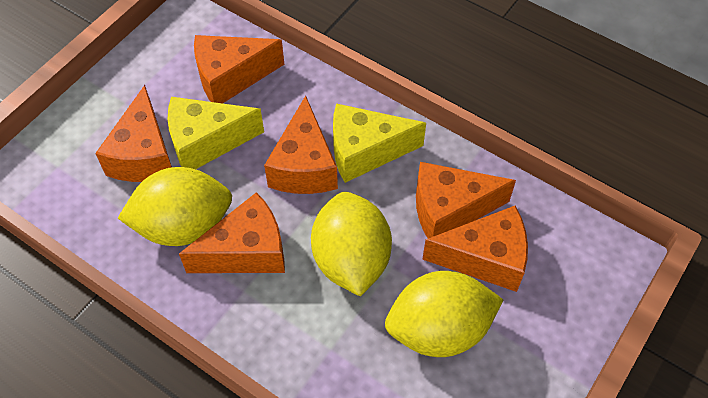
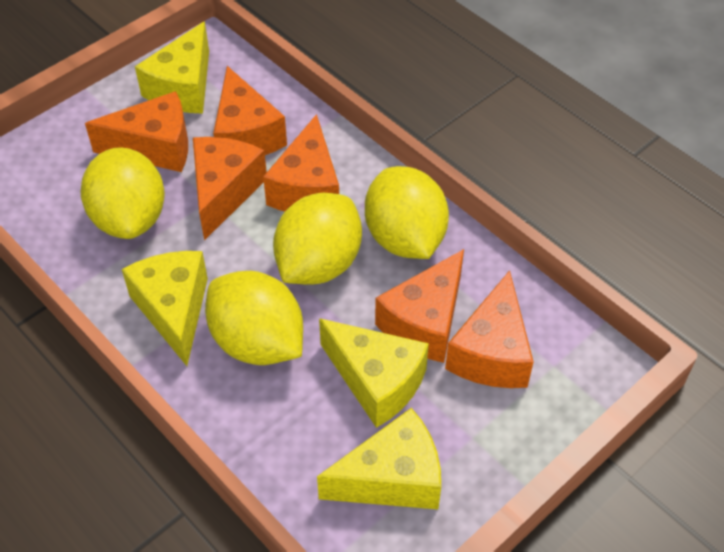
yellow cheese: [168,97,264,169] [333,103,426,183] = 2 -> [122,251,208,366] [135,21,209,113] [317,408,441,509] [319,318,429,428] = 4
yellow lemon: [118,167,232,246] [311,192,392,297] [385,271,503,357] = 3 -> [81,147,165,239] [205,271,303,365] [273,193,362,285] [365,166,449,259] = 4

